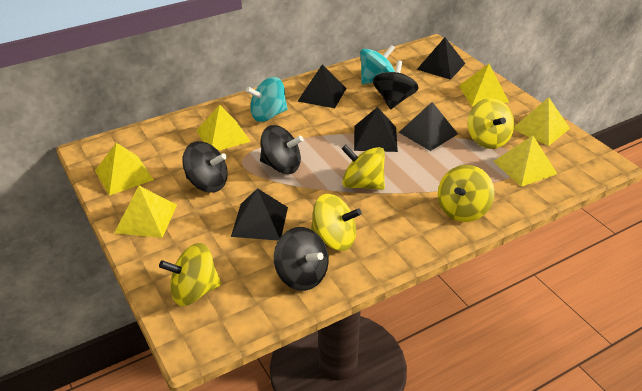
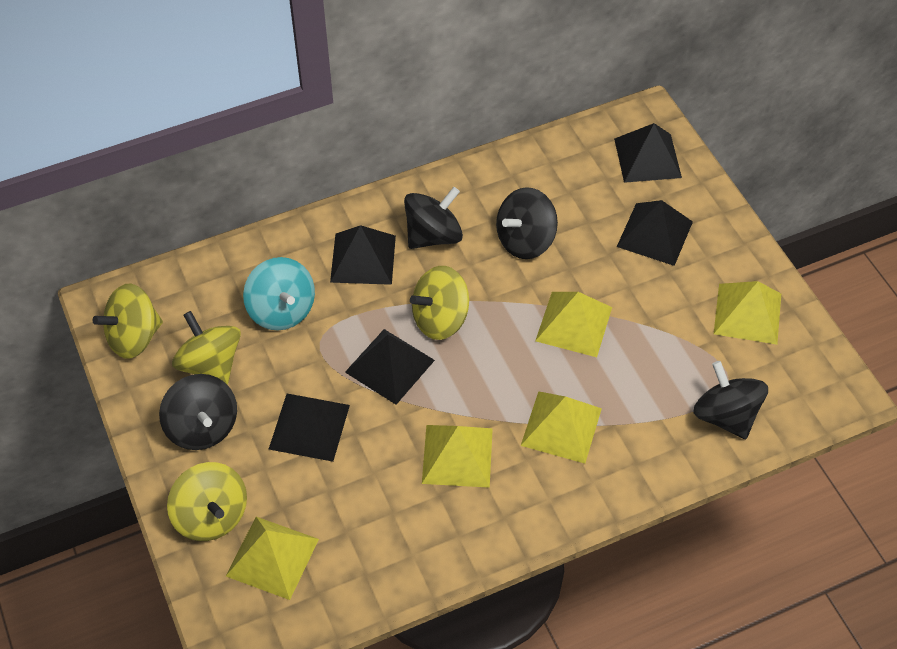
turquoise spinning top: [246,77,288,122] [360,45,395,85] = 2 -> [243,257,315,331] = 1
yellow pyramid: [95,143,154,195] [114,186,177,238] [196,105,251,151] [459,64,510,106] [493,135,557,187] [514,97,570,146] = 6 -> [226,517,319,600] [422,425,493,488] [521,391,602,464] [535,292,612,357] [714,281,781,345] = 5
yellow spinning top: [159,243,221,306] [311,194,362,251] [342,145,385,190] [438,165,495,222] [467,98,515,149] = 5 -> [93,284,163,359] [167,462,247,541] [172,311,241,385] [410,266,469,340] = 4

